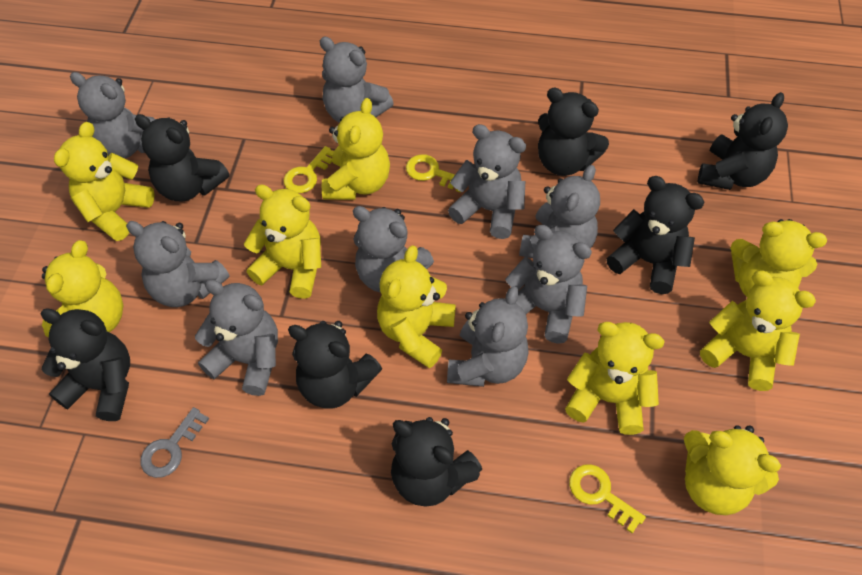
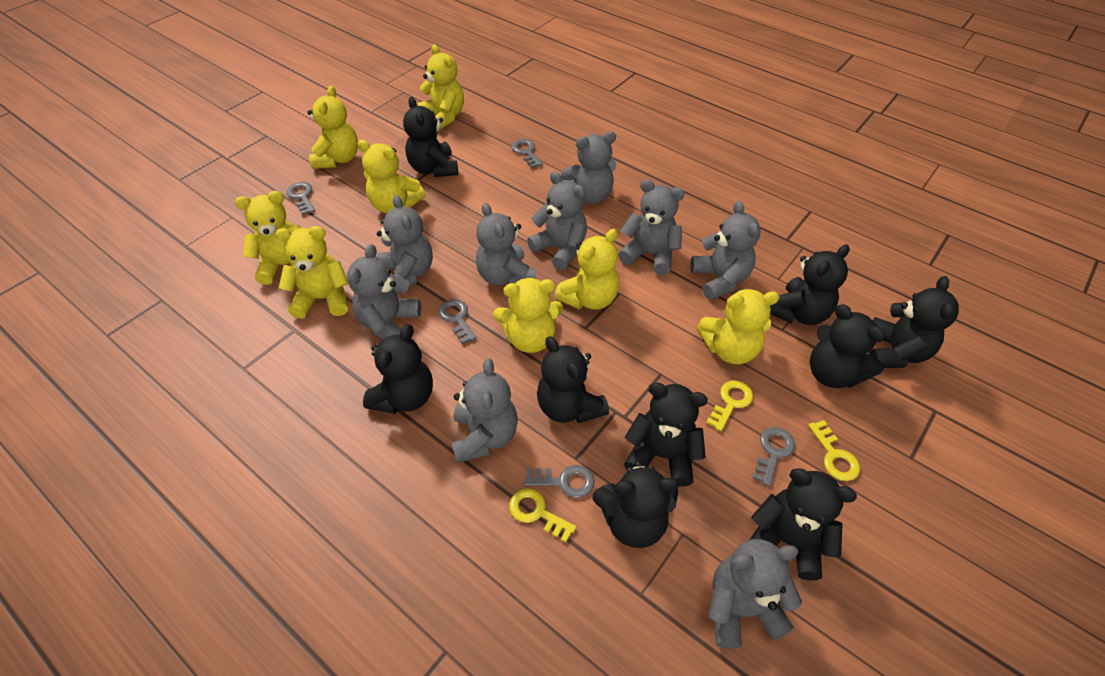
black teddy bear: [40,308,130,421] [135,114,229,201] [288,321,382,409] [391,417,482,507] [538,87,609,176] [606,176,705,294] [698,92,788,190] = 7 -> [363,324,433,414] [403,97,458,177] [537,336,609,423] [593,461,679,548] [624,383,708,487] [750,469,857,581] [770,244,850,325] [810,304,885,389] [869,276,959,368] = 9
grey key: [140,407,209,478] = 1 -> [287,182,315,215] [438,299,476,344] [511,139,543,168] [524,465,594,498] [753,427,795,486] = 5
yellow teddy bear: [42,240,124,337] [54,122,155,241] [244,185,321,299] [322,98,390,200] [377,245,456,368] [565,322,664,435] [684,426,781,515] [700,271,816,391] [730,219,827,297] = 9 -> [235,191,301,285] [275,226,348,319] [308,86,358,169] [357,140,426,214] [417,44,464,131] [493,278,563,353] [554,229,619,310] [697,289,780,364] = 8

